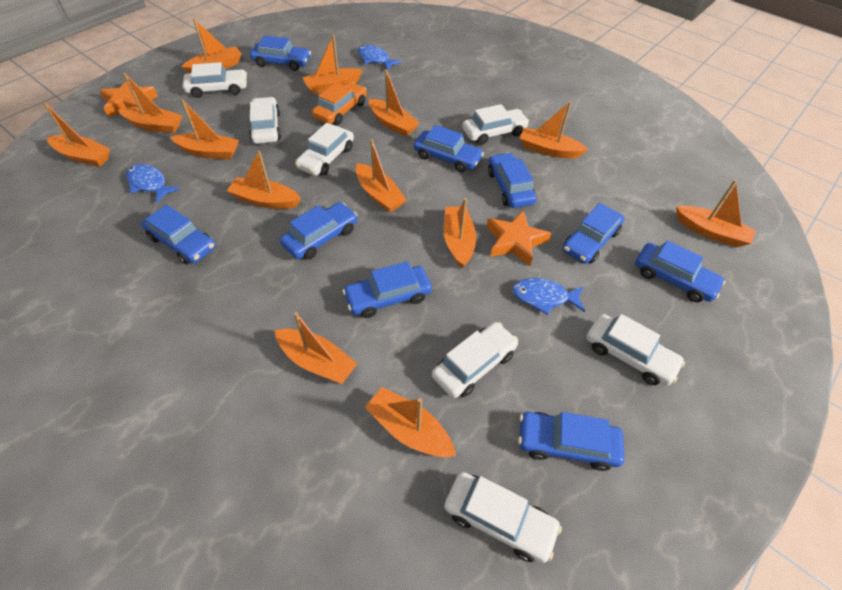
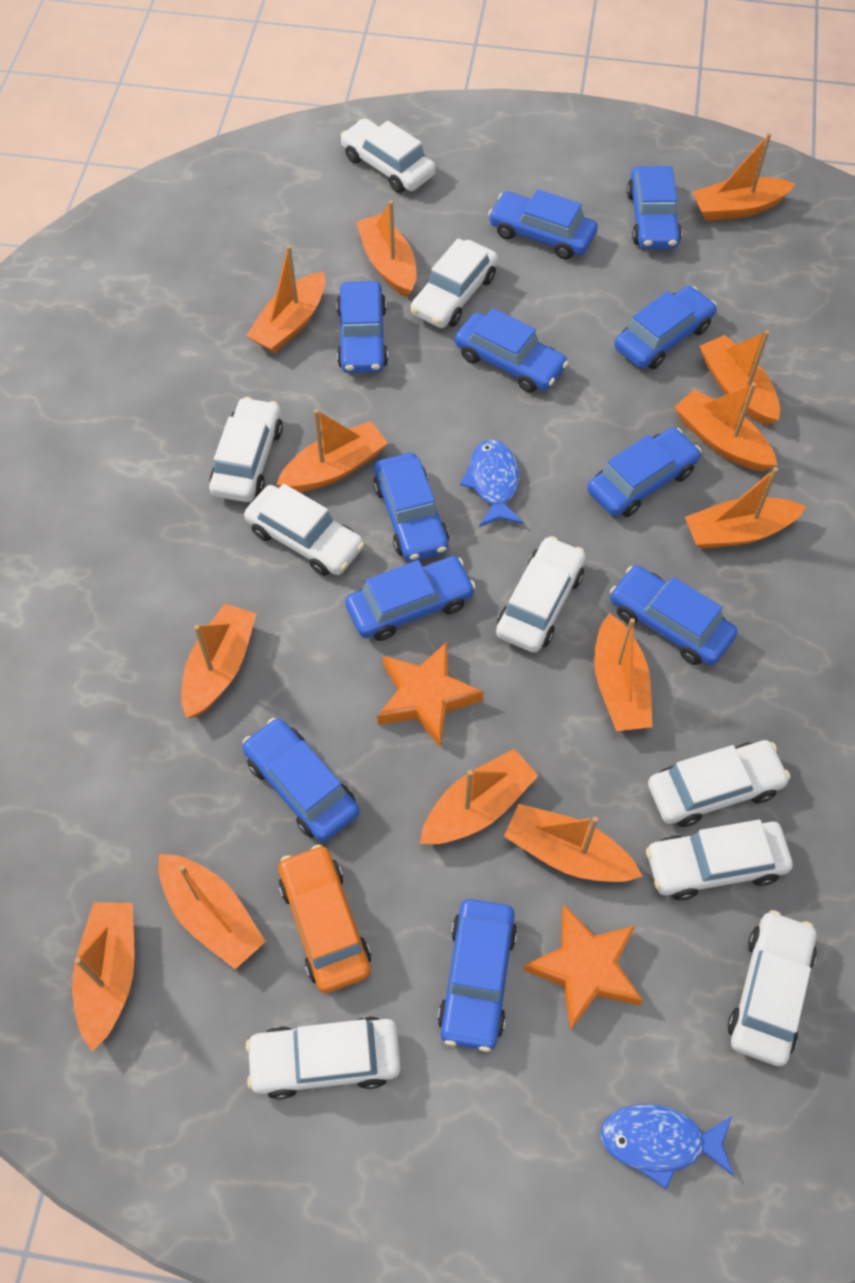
blue car: [141,205,216,264] [250,35,311,71] [280,202,357,260] [342,261,432,318] [414,125,484,172] [488,152,537,208] [518,412,625,471] [562,203,625,264] [635,240,726,302] = 9 -> [243,718,360,842] [336,281,388,373] [345,556,476,641] [373,453,449,562] [437,899,517,1052] [455,308,568,393] [488,189,598,259] [587,427,701,517] [610,566,738,665] [614,286,717,369] [627,166,682,249] = 11
blue fish: [126,164,180,203] [357,45,402,70] [512,278,585,315] = 3 -> [460,439,523,527] [600,1104,734,1189] = 2
white car: [183,62,247,98] [249,97,281,144] [295,123,354,176] [432,322,518,398] [444,472,562,563] [462,104,529,145] [586,314,685,386] = 7 -> [209,397,283,502] [244,484,364,576] [246,1016,401,1099] [340,118,436,193] [411,238,498,328] [496,536,586,653] [646,819,793,900] [648,740,790,827] [727,910,817,1066] = 9

